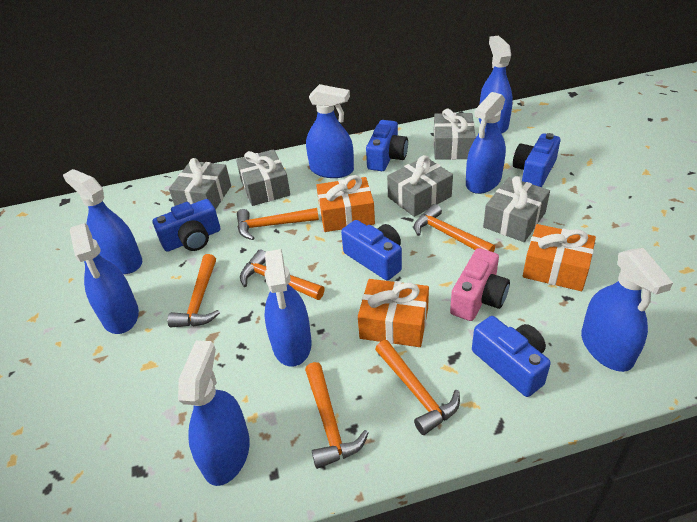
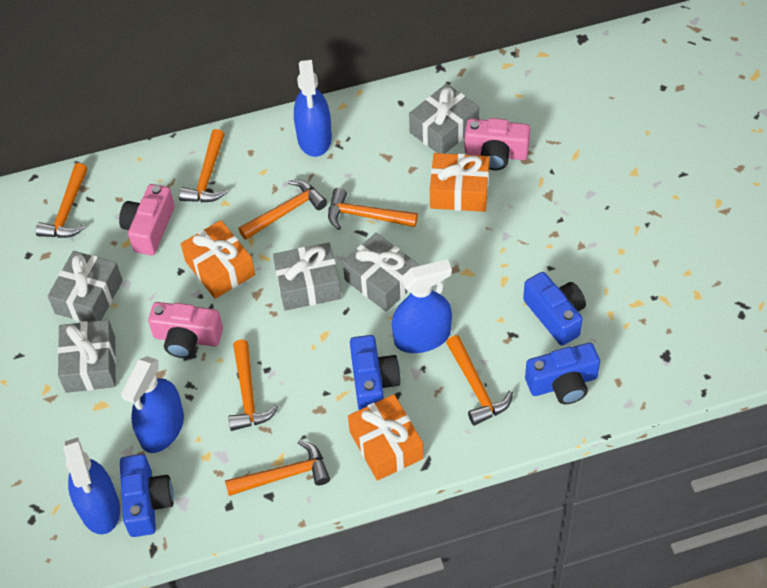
blue camera: [153,199,220,252] [341,220,402,280] [366,120,408,171] [472,316,551,397] [513,133,560,187] = 5 -> [120,454,174,537] [350,335,401,410] [523,272,586,346] [525,343,600,404] = 4
blue spray bottle: [63,169,142,274] [70,223,139,334] [178,340,250,486] [265,249,312,367] [306,84,354,178] [466,92,506,194] [479,35,513,134] [581,248,673,372] = 8 -> [63,437,120,534] [121,356,184,453] [294,60,332,157] [392,259,452,353] = 4
orange hammer: [168,254,220,327] [237,208,319,240] [240,249,325,300] [305,362,369,469] [375,340,460,435] [414,204,495,252] = 6 -> [36,163,88,238] [179,129,227,202] [225,440,330,496] [228,340,279,431] [239,180,327,240] [328,188,418,230] [446,335,513,426] = 7
pink camera: [450,248,510,321] = 1 -> [119,184,175,255] [148,302,223,358] [465,118,530,170] = 3

